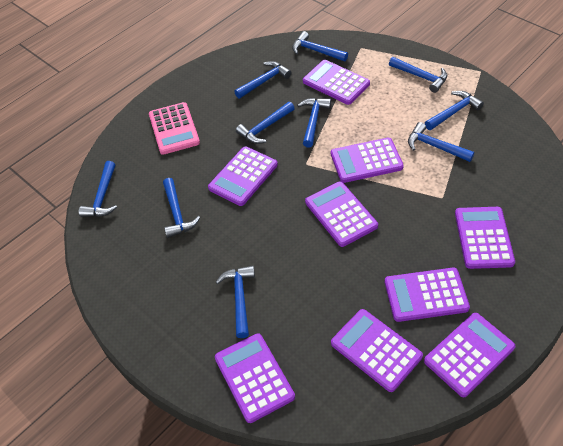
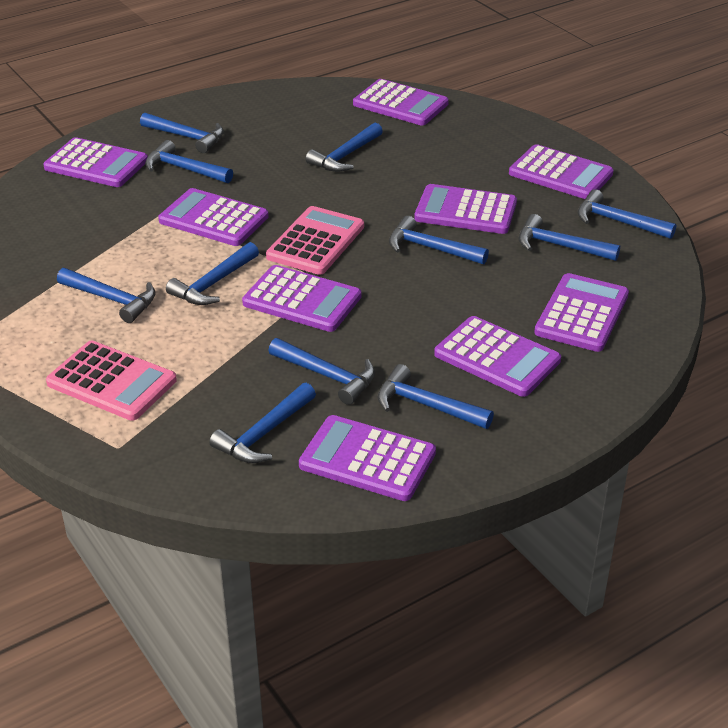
blue hammer: [79,161,117,217] [163,178,200,238] [216,266,255,338] [234,61,292,98] [236,102,295,144] [292,31,348,61] [297,98,331,148] [389,57,447,93] [408,122,474,162] [425,91,484,130] = 10 -> [57,268,156,323] [140,112,224,153] [145,140,233,183] [166,242,259,305] [209,383,316,463] [268,338,375,405] [306,123,383,172] [377,364,494,429] [389,216,489,264] [519,214,620,261] [578,189,676,239] = 11
pink calculator: [149,102,200,155] = 1 -> [46,341,177,421] [266,206,364,275] = 2

